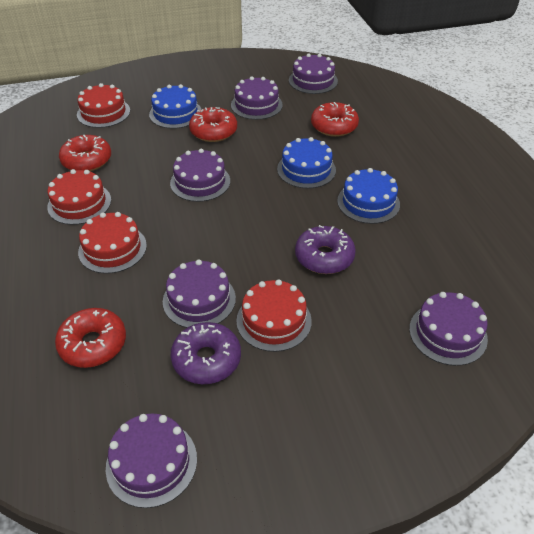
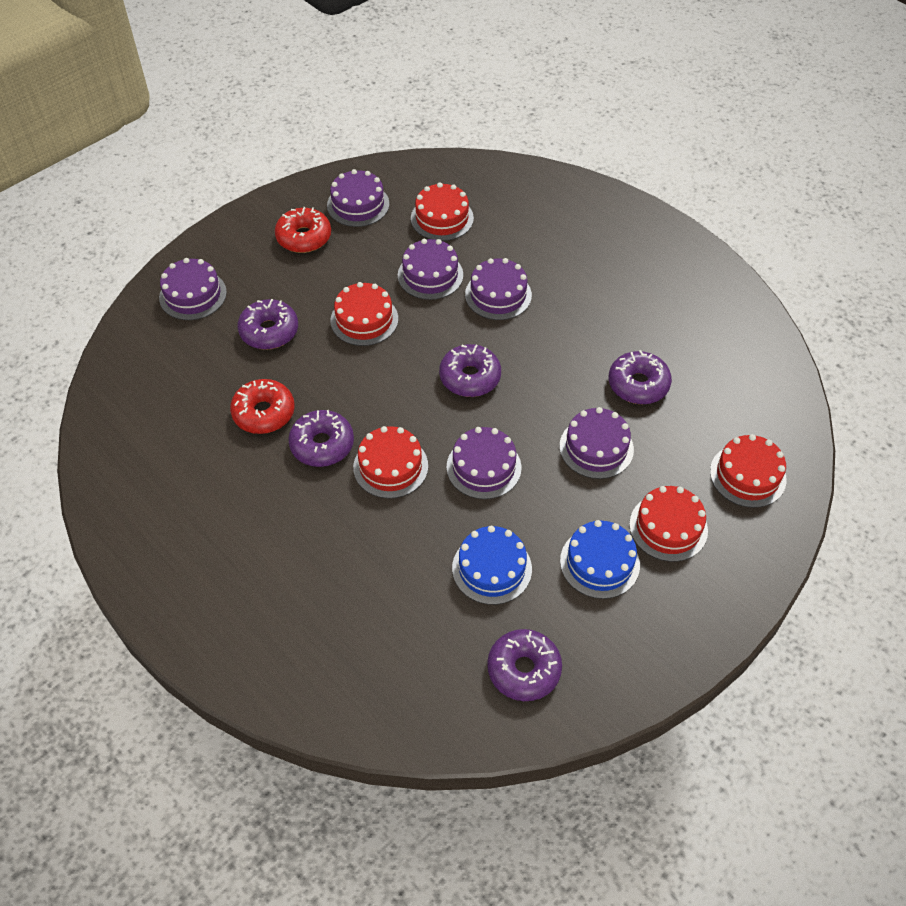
blue cake: [149,84,202,129] [277,137,336,189] [337,168,400,224] = 3 -> [452,526,532,605] [560,520,640,599] = 2
purple donut: [171,322,241,384] [295,225,356,274] = 2 -> [237,299,298,350] [288,410,354,467] [439,344,501,397] [487,629,562,701] [609,350,672,404] = 5
red cake: [47,169,111,225] [77,83,130,128] [78,212,147,274] [236,279,312,352] = 4 -> [330,282,398,346] [353,426,428,498] [411,183,474,241] [629,486,708,562] [710,434,787,508] = 5
red donut: [55,308,126,368] [59,135,111,172] [189,107,237,142] [311,102,359,137] = 4 -> [230,379,295,434] [275,207,331,253] = 2

